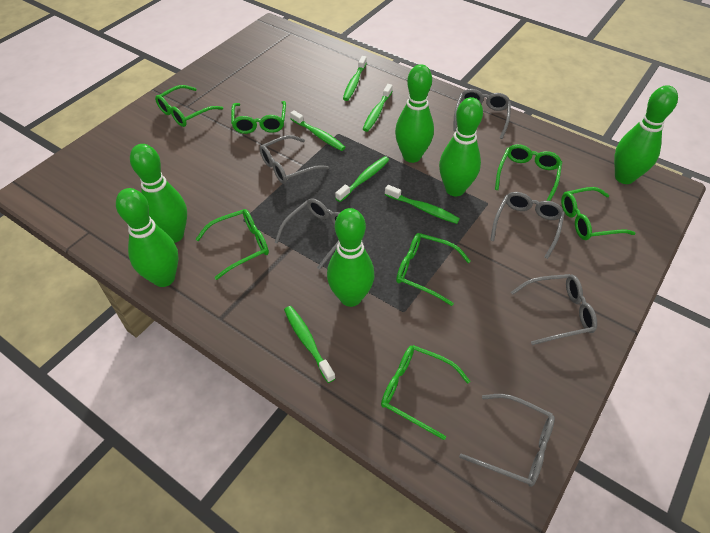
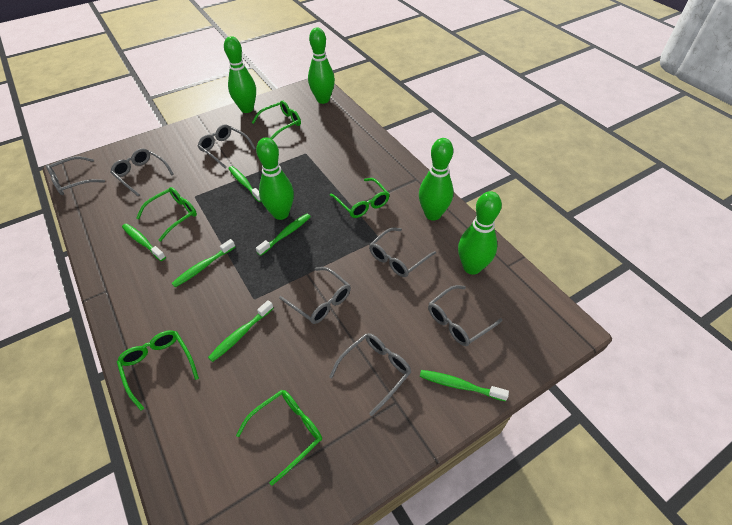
green bowling pin: [116,188,179,287] [130,144,187,243] [327,208,374,307] [395,64,434,163] [439,97,483,196] [614,85,678,184] = 6 -> [224,36,256,113] [256,138,294,220] [308,28,335,104] [419,138,453,221] [458,191,502,275] = 5
green glasses: [155,85,223,127] [196,209,269,280] [231,101,286,134] [381,345,470,440] [396,233,471,306] [495,144,562,201] [561,187,635,240] = 7 -> [117,330,199,411] [136,187,197,242] [236,390,322,486] [252,100,301,139] [330,178,389,218] = 5
grey glasses: [259,135,329,184] [275,198,340,270] [453,89,511,139] [459,394,555,487] [490,192,565,259] [511,274,597,345] = 6 -> [46,156,105,195] [110,148,174,196] [198,124,256,169] [279,267,351,324] [329,333,411,416] [369,227,436,277] [428,285,502,346] = 7

